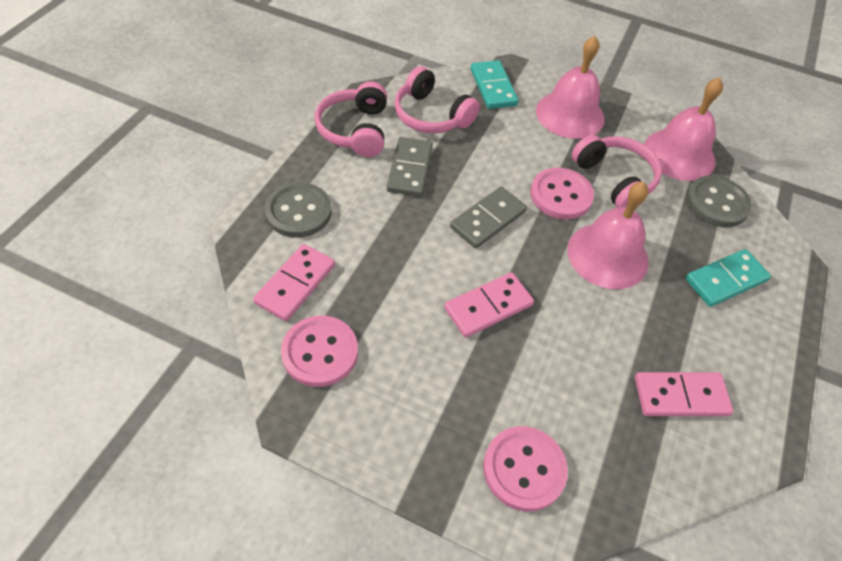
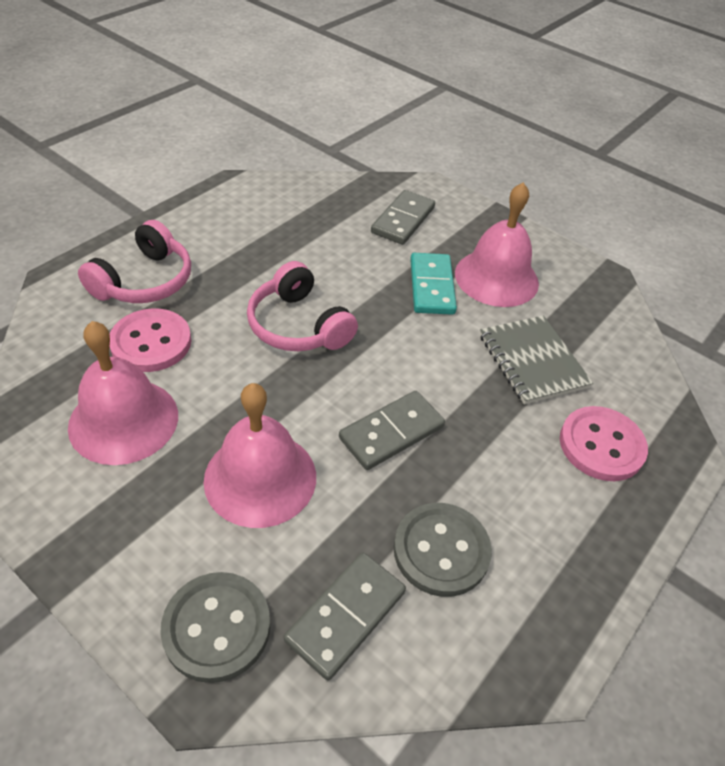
grey domino: [387,137,433,197] [450,187,527,248] = 2 -> [284,552,406,680] [339,391,445,470] [371,190,435,245] = 3
grey notebook: none = 0 -> [480,315,593,405] = 1
pink button: [281,316,358,387] [483,426,568,511] [530,168,594,220] = 3 -> [110,308,191,372] [560,406,648,481] = 2
pink domino: [253,244,335,321] [444,272,534,338] [635,372,733,416] = 3 -> none = 0
pink headphones: [315,81,387,157] [394,66,480,133] [572,135,662,208] = 3 -> [78,220,191,303] [247,261,358,351] = 2
turquoise domino: [470,60,519,109] [685,249,771,307] = 2 -> [410,253,457,315] = 1

